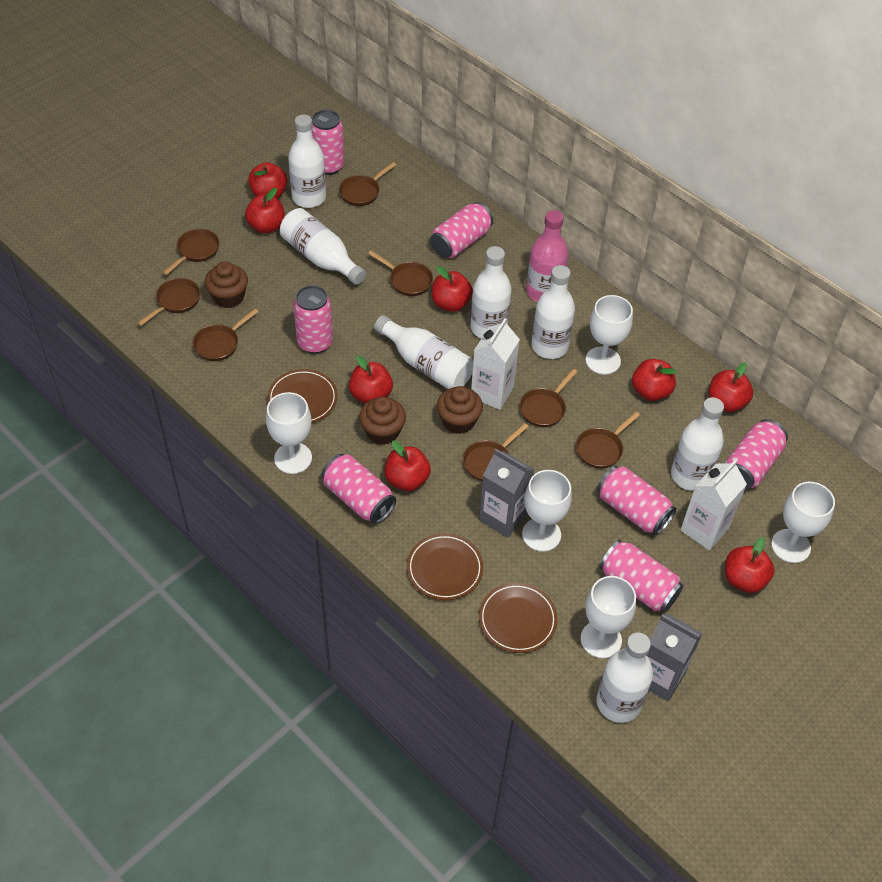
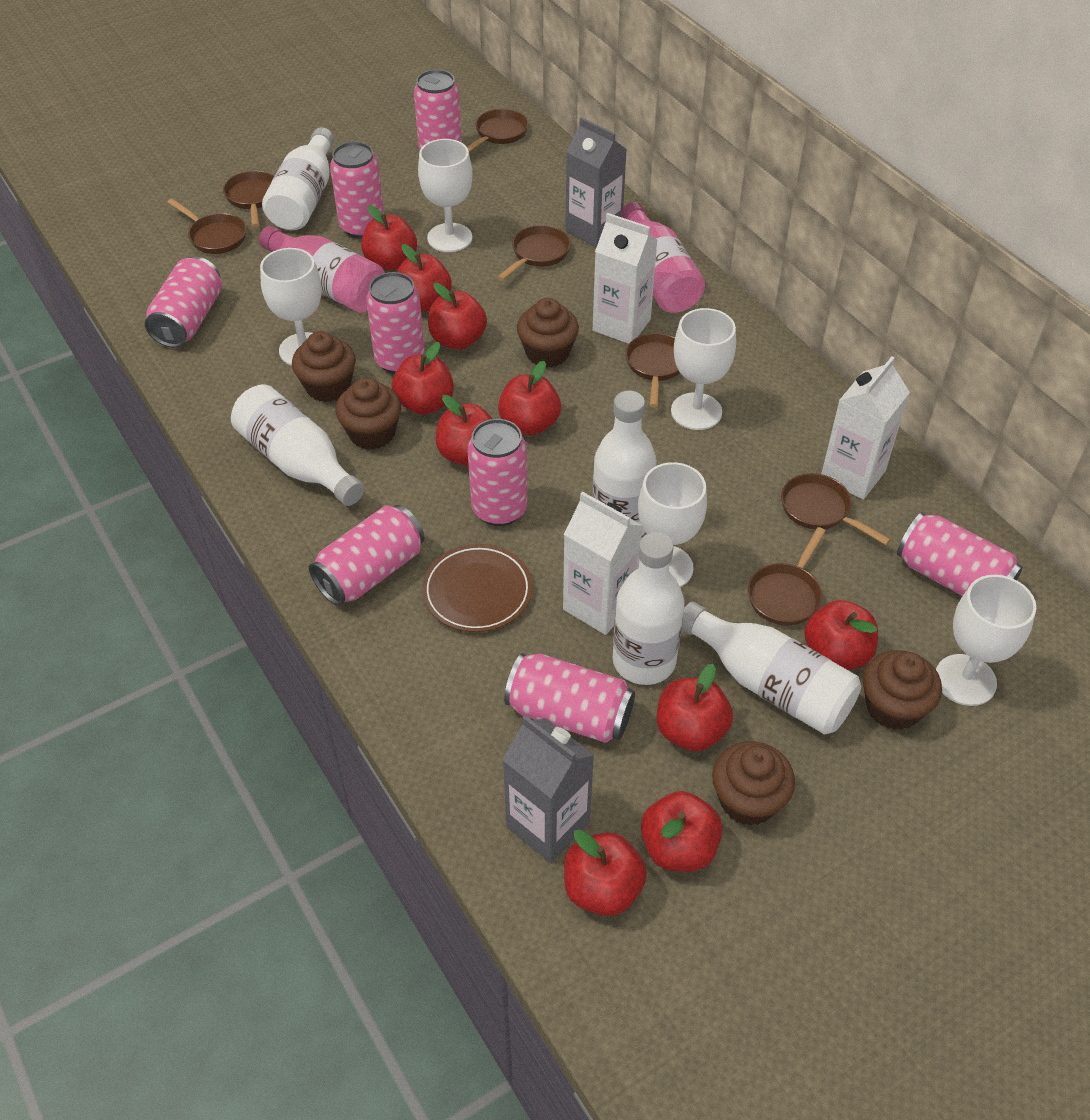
brown cupcake: [205,261,248,308] [359,397,406,445] [437,386,483,434] = 3 -> [292,331,356,402] [335,378,401,450] [517,298,579,368] [712,741,795,826] [863,650,942,730] = 5
brown pan: [138,278,200,326] [162,229,220,275] [193,309,259,361] [339,162,396,206] [368,251,433,296] [463,423,529,481] [519,369,577,427] [576,412,640,469] = 8 -> [167,199,246,254] [223,171,274,227] [467,109,528,152] [497,225,570,281] [625,333,680,408] [748,527,826,626] [781,473,891,545] = 7
brown plate: [267,369,338,423] [407,533,484,600] [479,583,558,653] = 3 -> [422,544,533,632] = 1
pink bottle: [526,210,568,302] = 1 -> [259,226,385,313] [621,202,705,313] = 2
pink can: [293,285,333,354] [312,110,344,175] [322,454,396,524] [430,202,493,258] [597,466,676,535] [600,540,684,612] [725,419,788,489] = 7 -> [145,257,222,348] [309,505,425,606] [330,142,384,239] [366,272,425,374] [414,70,462,150] [468,419,528,526] [504,653,635,743] [897,512,1023,596] = 8
red apple: [245,188,285,234] [248,162,287,199] [349,355,393,403] [385,441,431,491] [432,266,473,312] [632,359,677,401] [709,363,753,412] [725,537,775,593] = 8 -> [361,205,417,271] [392,342,454,415] [397,244,452,311] [428,283,487,350] [436,395,493,466] [498,361,561,435] [564,830,647,916] [641,791,722,872] [657,664,733,752] [804,600,878,670] = 10
white bottle: [280,208,366,285] [288,114,326,208] [374,315,473,389] [471,246,512,338] [532,265,575,359] [597,632,653,723] [671,397,724,491] = 7 -> [231,384,365,506] [262,127,334,230] [592,391,657,535] [612,532,684,685] [682,602,861,734] = 5
white carton: [471,318,520,410] [680,459,747,550] = 2 -> [563,492,643,635] [593,213,657,344] [821,356,910,499] = 3

